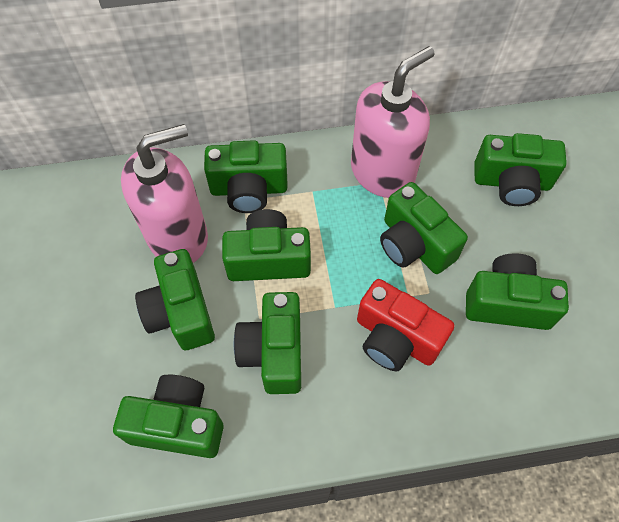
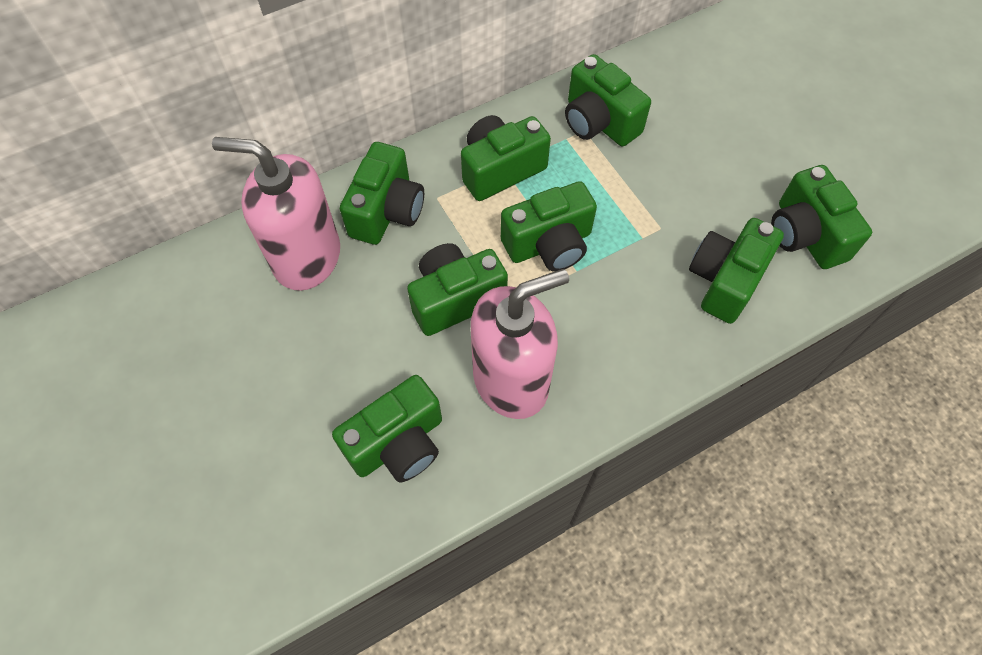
red camera: [357,279,454,371] = 1 -> none = 0

